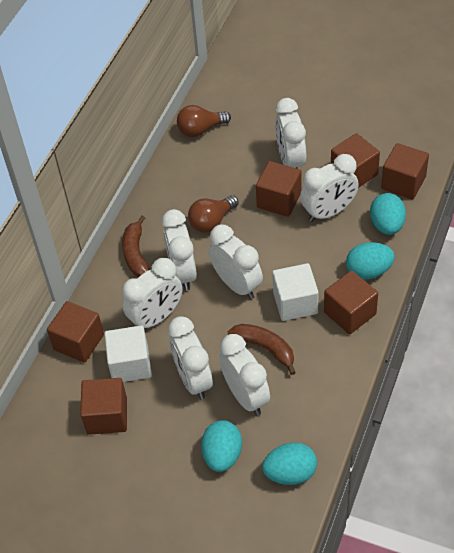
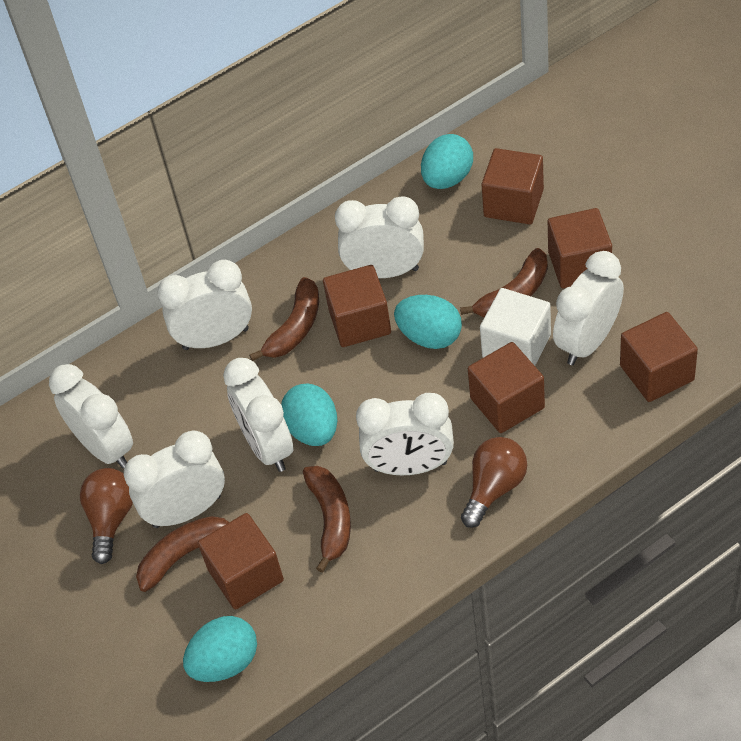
brown banana: [122,216,150,277] [228,324,296,375] = 2 -> [136,516,229,592] [249,277,319,361] [303,466,351,573] [460,248,548,317] = 4
white cube: [104,325,152,382] [272,263,319,321] = 2 -> [480,288,551,366] = 1

